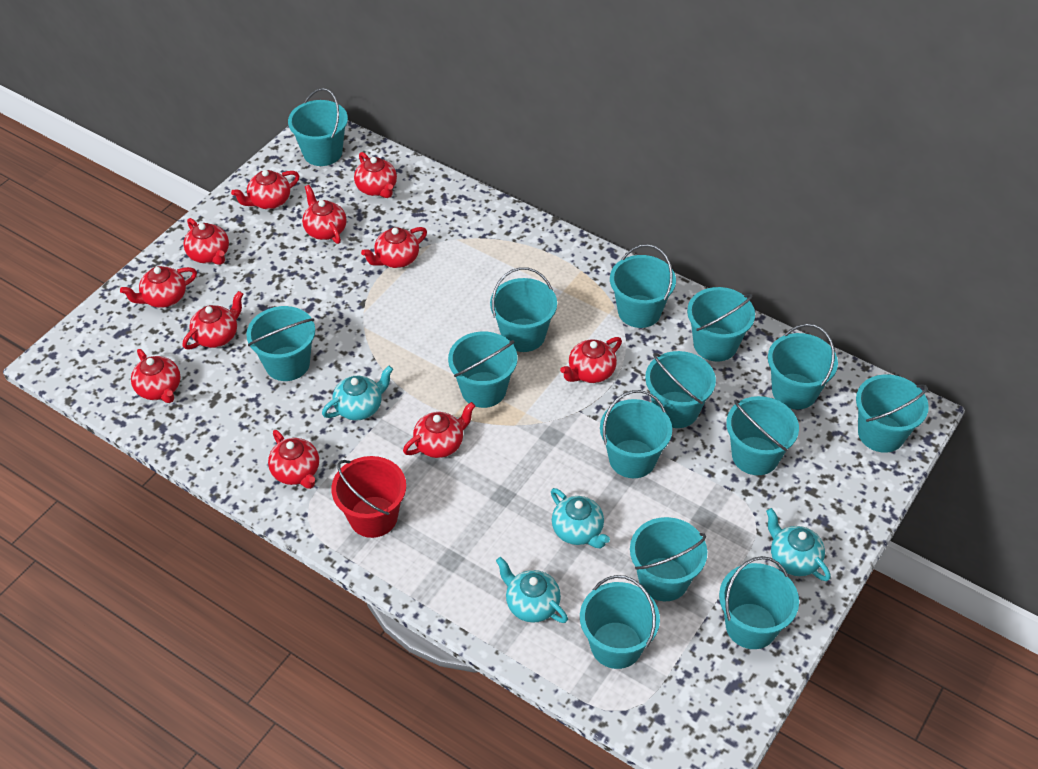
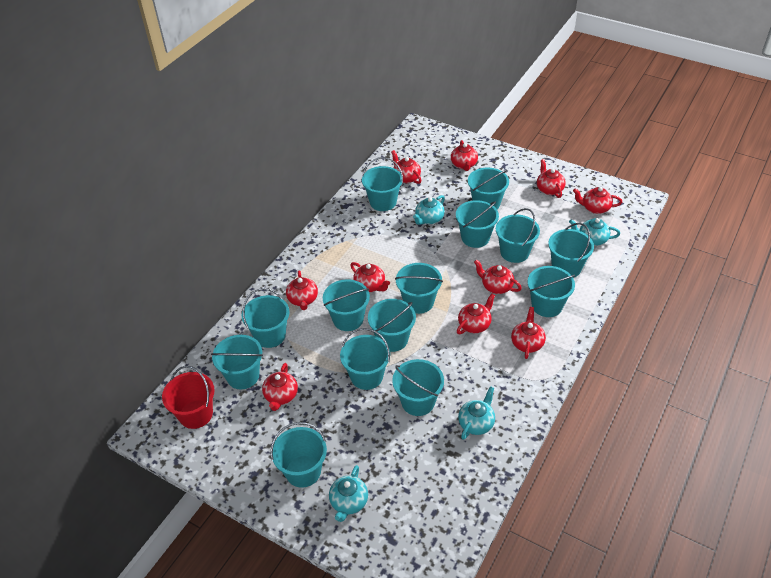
red teapot: [120,266,197,308] [131,349,181,403] [183,218,229,265] [183,291,243,349] [231,170,300,209] [268,430,319,489] [302,185,347,244] [354,152,397,198] [361,227,427,268] [403,402,475,458] [560,337,622,383] = 11 -> [262,363,298,411] [286,271,318,310] [350,262,390,292] [391,150,422,184] [451,140,478,171] [457,294,495,334] [474,260,522,294] [511,307,546,359] [537,159,566,198] [573,187,622,214] = 10

